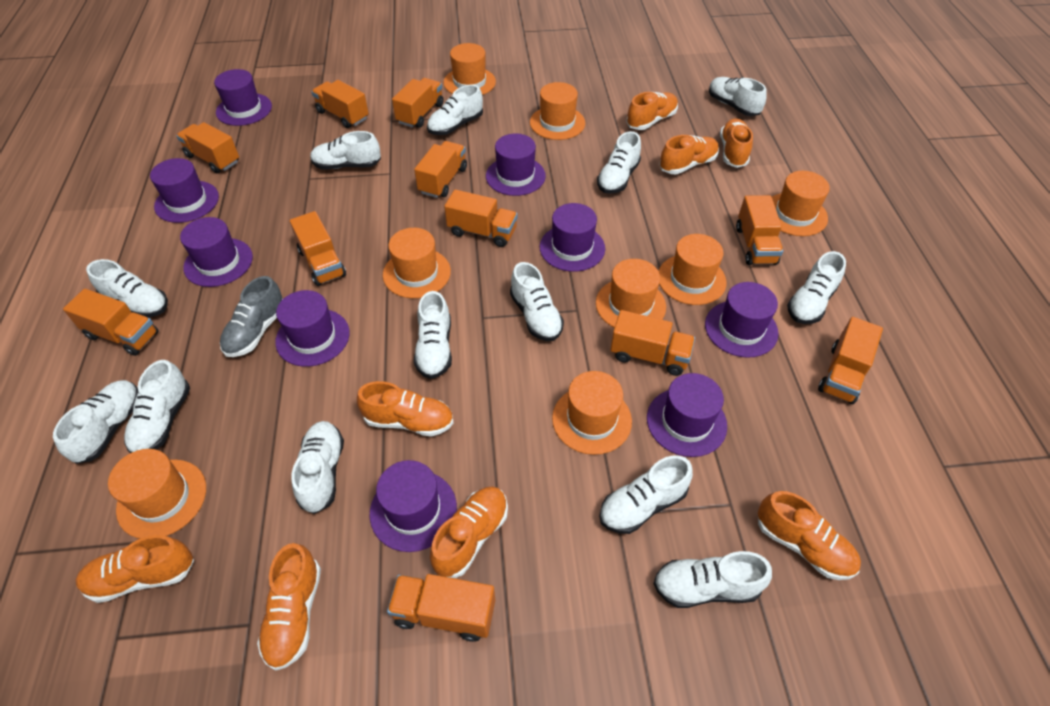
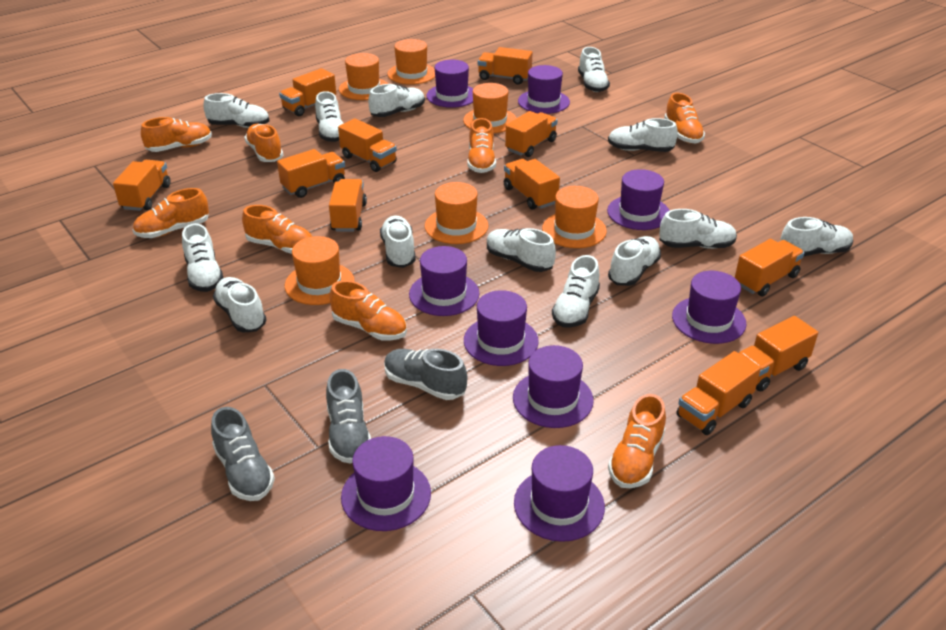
grey shoe: [220,276,283,357] = 1 -> [211,407,275,501] [326,369,371,464] [384,349,467,400] = 3
orange hat: [108,449,206,539] [383,228,451,298] [444,43,496,95] [530,82,585,140] [552,371,632,455] [596,259,666,328] [658,234,727,305] [772,171,830,236] = 8 -> [285,236,355,305] [339,53,388,100] [387,39,435,85] [425,182,489,244] [463,83,517,133] [542,186,607,248] = 6

